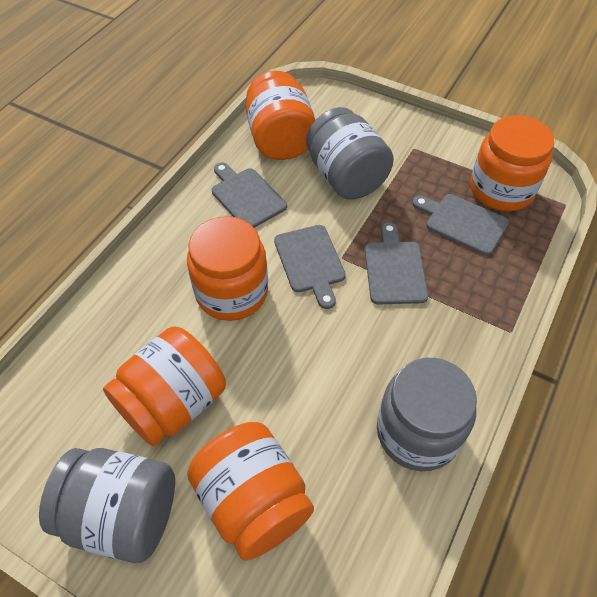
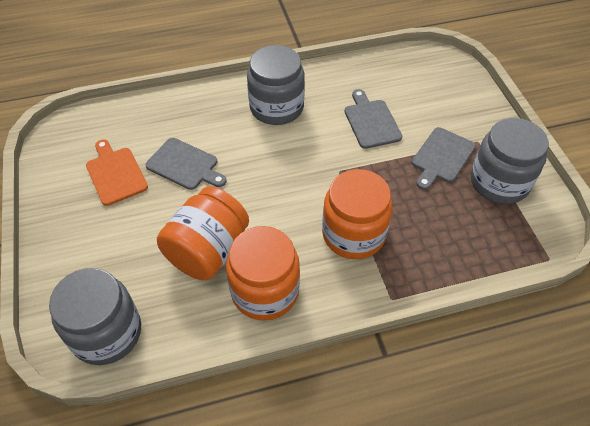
grey cutting board: [212,162,287,228] [274,225,346,309] [365,222,428,305] [412,194,509,255] = 4 -> [146,138,226,190] [345,89,402,149] [412,127,476,190] = 3
orange cutting board: none = 0 -> [86,139,148,206] = 1
orange jar: [103,326,226,446] [187,216,268,321] [187,422,314,561] [246,71,315,160] [470,115,554,211] = 5 -> [157,186,249,280] [226,226,300,321] [322,169,393,259] = 3

